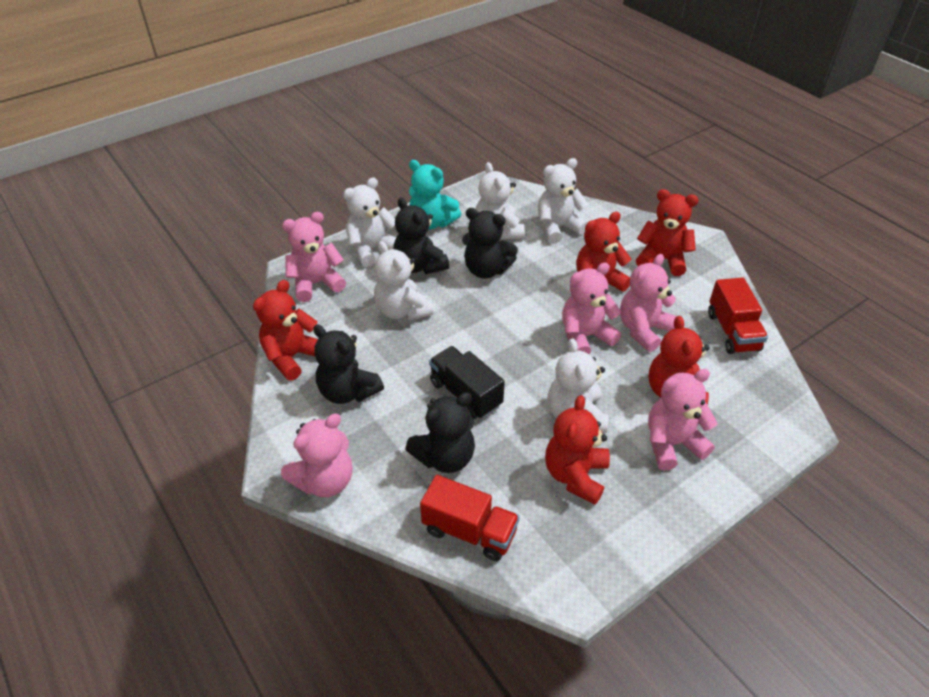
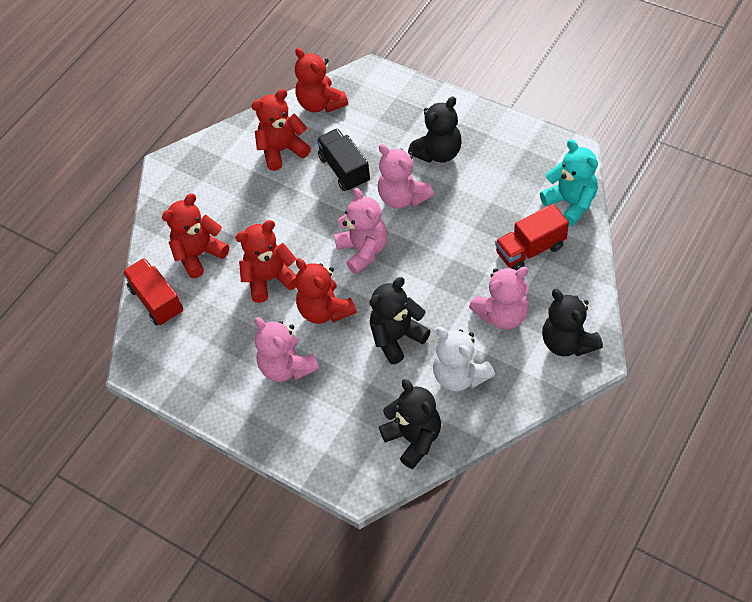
pink teddy bear: [281,414,353,497] [282,212,346,302] [562,263,621,354] [620,254,677,352] [648,369,717,470] = 5 -> [255,317,319,382] [334,188,387,274] [378,144,434,209] [469,267,529,329] = 4
white teddy bear: [343,178,396,267] [374,241,433,321] [476,162,525,240] [538,158,588,244] [548,338,609,433] = 5 -> [433,327,495,391] = 1

